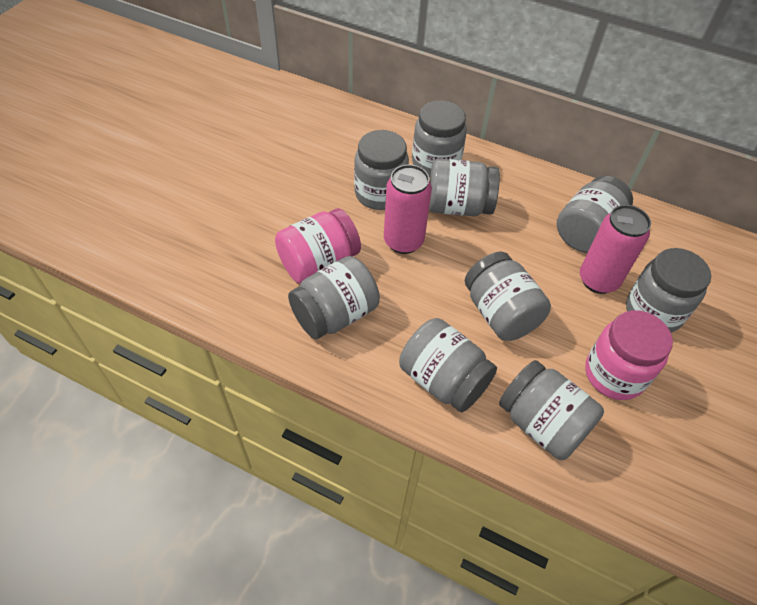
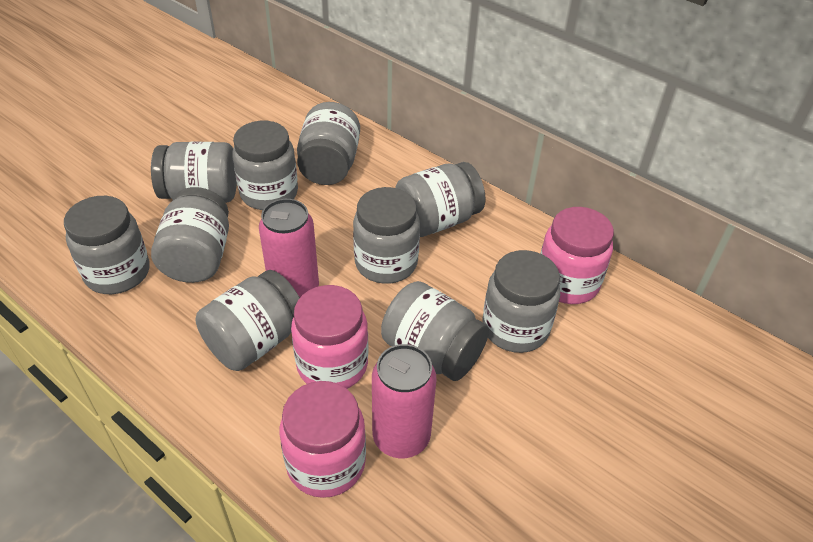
grey jar: [288,256,380,339] [354,130,409,210] [399,318,497,412] [412,100,467,177] [429,158,500,216] [465,252,551,341] [499,360,604,460] [557,176,633,253] [626,248,711,333] = 9 -> [64,196,150,294] [151,142,237,203] [151,187,229,283] [195,270,300,371] [232,121,298,210] [297,102,360,185] [353,187,420,284] [381,281,489,381] [395,162,486,237] [483,250,560,353] = 10
pink jar: [275,208,361,284] [585,310,673,400] = 2 -> [280,381,366,498] [291,285,368,389] [540,207,614,304] = 3

